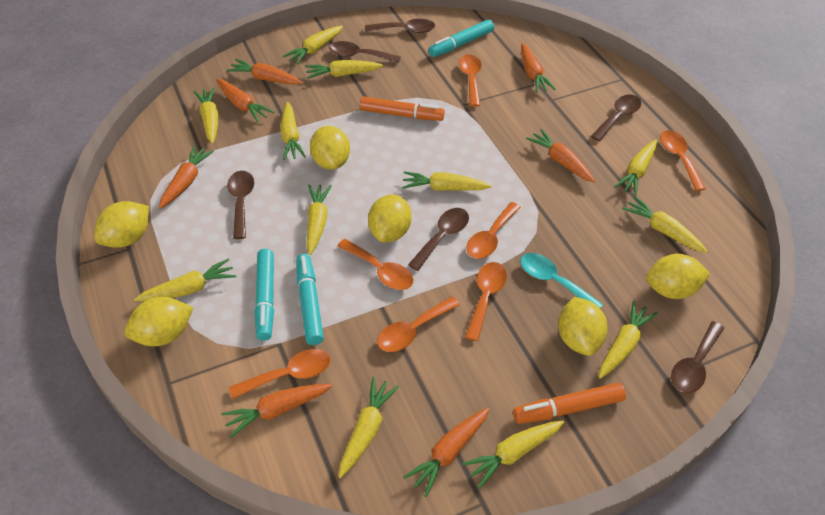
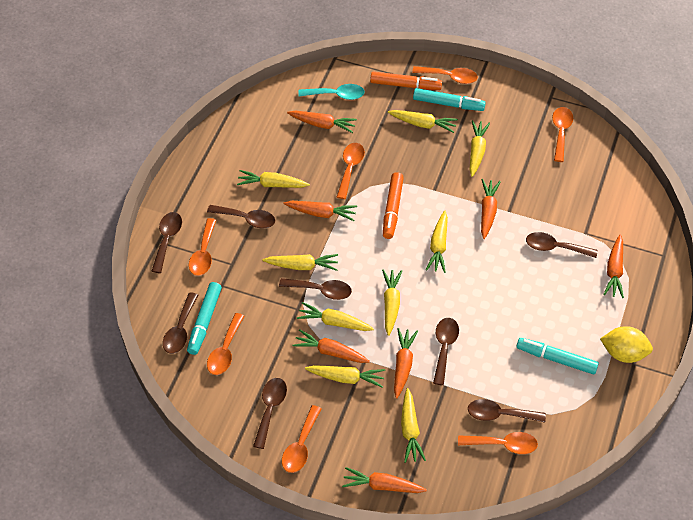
brown spoon: [227,171,254,239] [329,41,401,63] [365,19,435,33] [408,208,469,271] [591,95,641,141] [671,321,724,393] = 6 -> [151,212,182,273] [163,292,198,354] [207,205,275,229] [253,378,287,449] [279,278,352,300] [433,318,459,385] [468,399,546,423] [526,232,598,258] = 8
yellow carrot: [134,258,236,301] [193,88,219,144] [280,102,306,160] [283,26,343,65] [305,60,383,79] [306,184,332,255] [339,377,399,478] [402,171,492,191] [462,421,564,489] [599,301,658,379] [614,139,657,196] [622,196,708,253] = 12 -> [237,170,310,188] [262,254,338,271] [297,302,374,331] [305,365,385,388] [382,269,402,336] [388,110,458,133] [401,388,426,463] [426,211,448,273] [469,120,490,177] = 9
yellow lemon: [95,201,149,248] [124,297,194,346] [310,126,350,170] [368,195,412,242] [558,297,608,356] [646,254,710,299] = 6 -> [600,326,653,363] = 1

